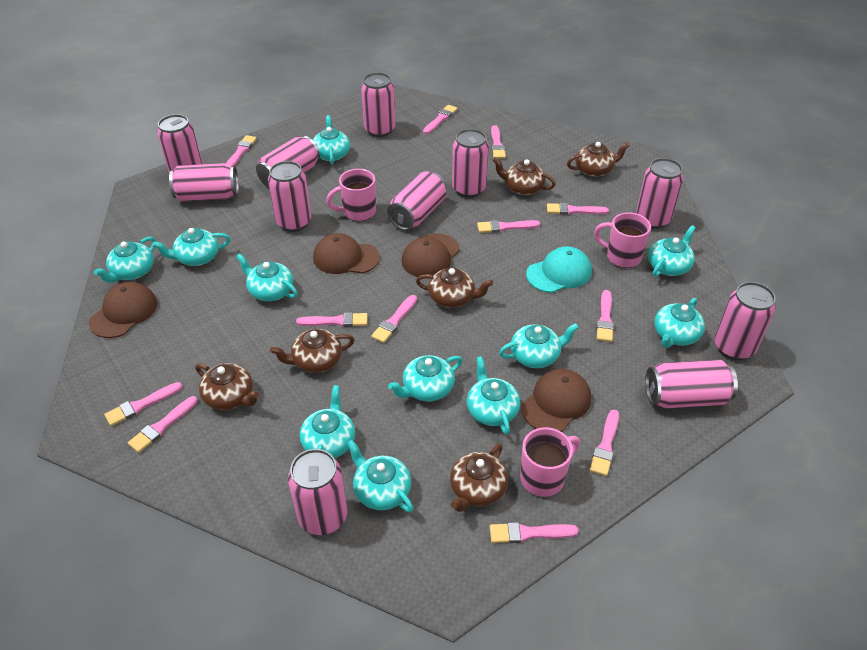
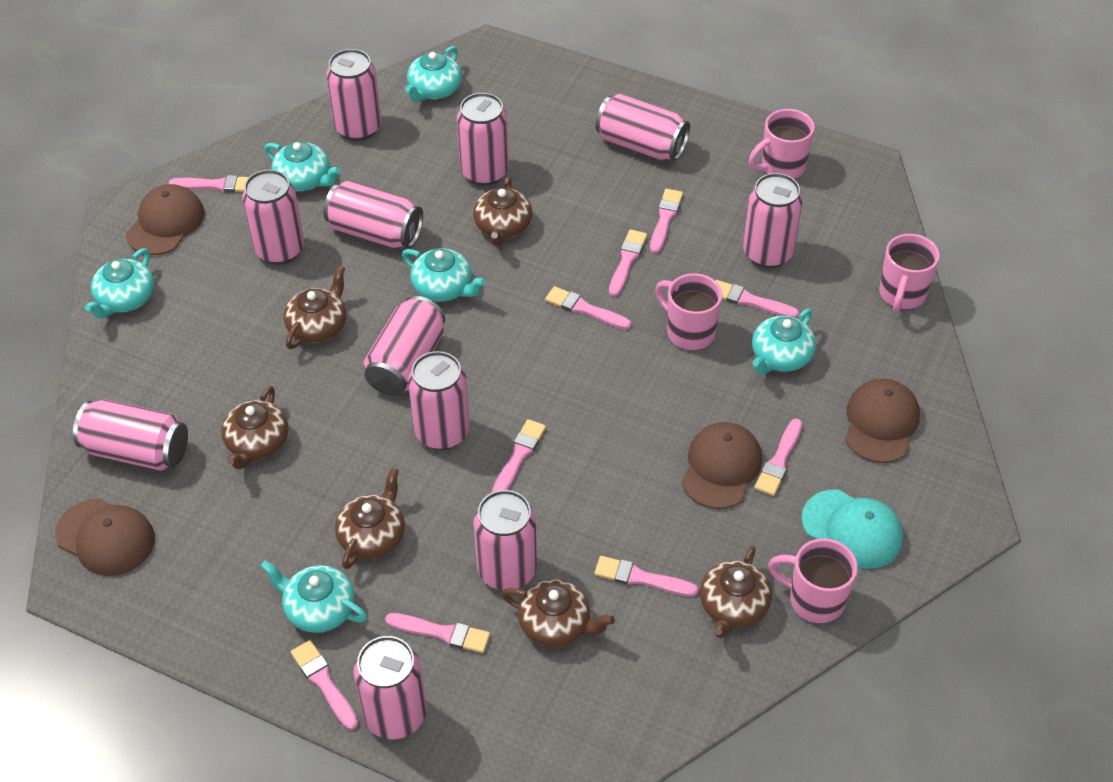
pink brush: [104,382,183,426] [128,396,198,453] [226,135,257,166] [296,312,367,327] [371,295,417,343] [423,105,458,134] [477,220,540,233] [490,522,579,543] [491,125,506,159] [547,203,609,215] [590,409,619,476] [597,290,614,342] = 12 -> [169,175,249,193] [291,640,358,730] [385,613,490,653] [492,419,546,492] [545,286,631,330] [594,556,699,597] [609,229,647,297] [650,189,683,254] [715,280,799,318] [755,418,802,496] = 10
pink mug: [326,169,376,221] [520,427,580,497] [594,212,651,268] = 3 -> [655,273,722,350] [749,109,815,179] [768,538,858,623] [879,234,940,312] = 4
turquoise teapot: [94,237,156,282] [152,228,230,266] [236,253,298,301] [300,385,355,458] [313,115,350,164] [347,440,414,512] [388,355,463,401] [467,356,520,435] [499,323,579,368] [648,225,696,277] [654,298,705,348] = 11 -> [85,248,154,319] [260,560,367,633] [264,142,341,191] [402,248,486,302] [405,46,462,102] [752,309,816,374] = 6

